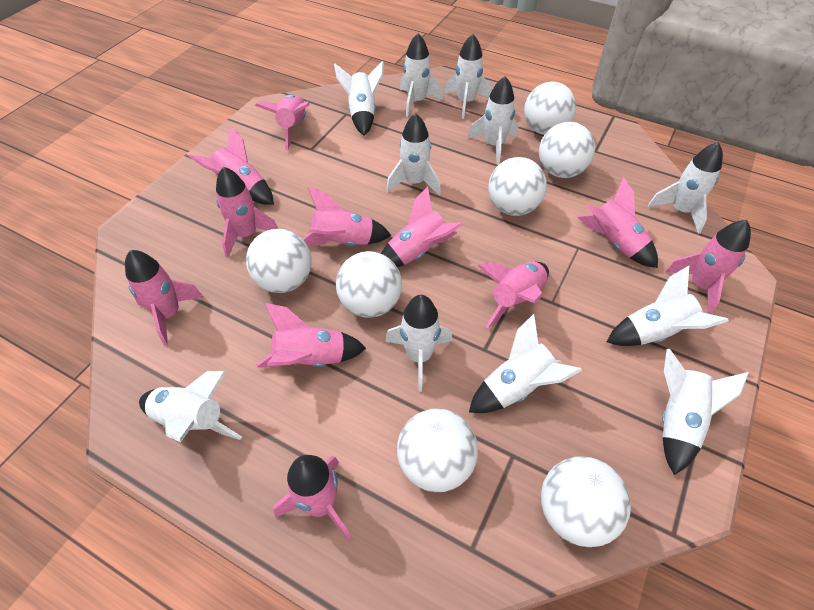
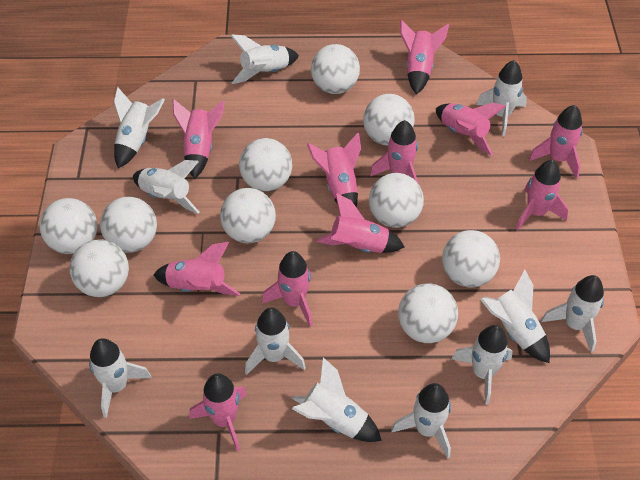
white ball: [246,229,312,293] [336,251,402,318] [397,408,478,492] [488,157,547,216] [524,82,576,135] [539,122,595,178] [541,456,631,547] = 7 -> [40,198,98,254] [69,239,129,297] [100,197,157,253] [220,188,276,243] [239,138,292,191] [311,44,360,94] [363,94,415,146] [369,173,424,228] [398,283,458,343] [442,230,500,288] = 10

